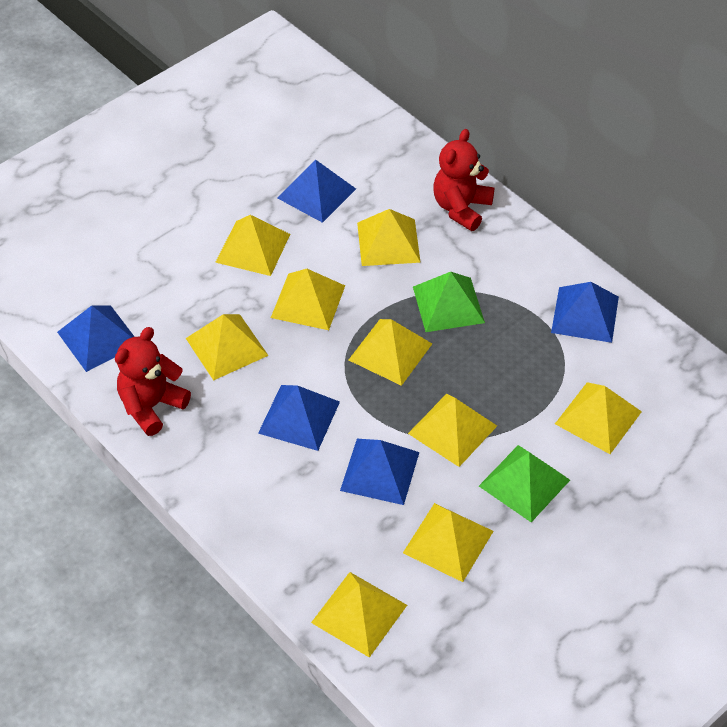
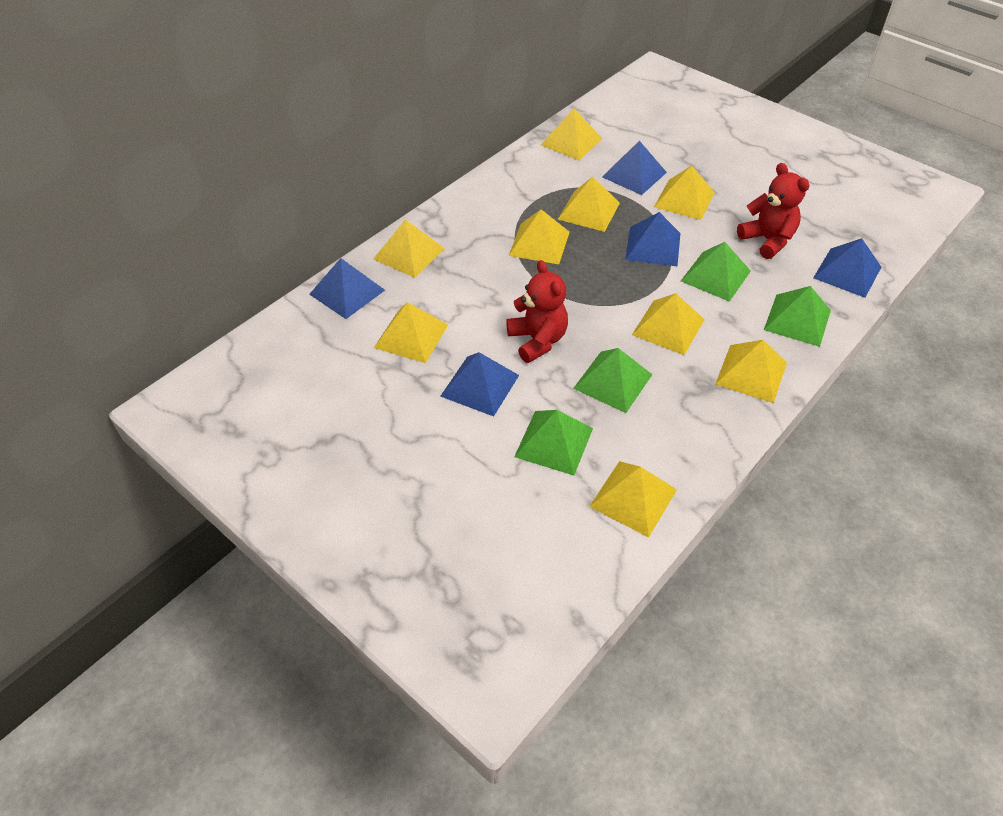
green pyramid: [413,272,485,332] [479,445,570,522] = 2 -> [514,410,593,475] [573,348,653,413] [681,242,751,302] [764,286,831,347] = 4

